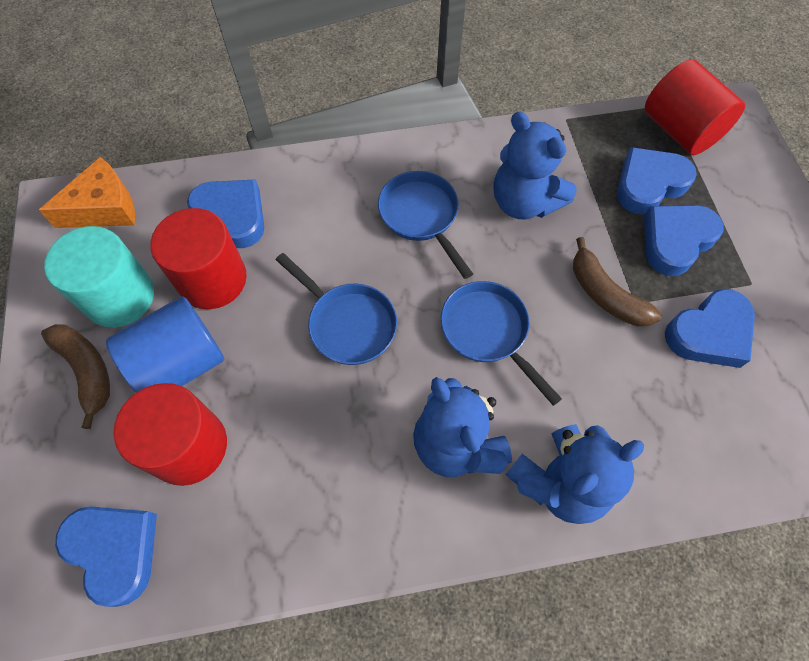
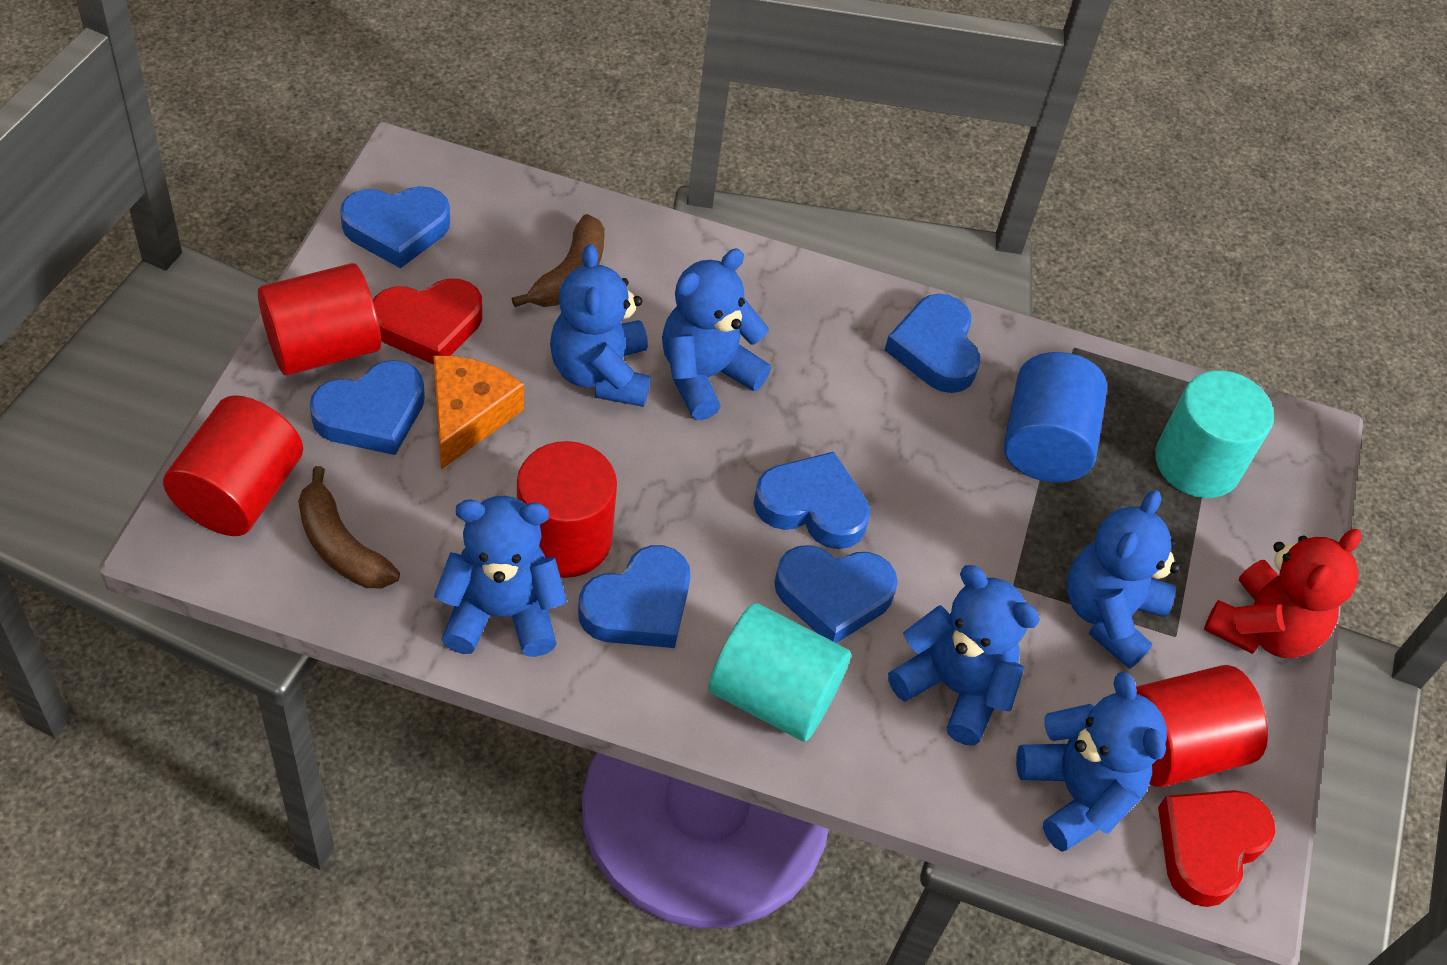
blue heart: [55,506,157,607] [187,179,264,248] [617,147,697,214] [644,205,724,276] [665,289,755,368] = 5 -> [309,360,425,455] [340,186,450,268] [578,545,690,648] [753,452,870,549] [774,545,898,643] [885,294,980,393] = 6
blue pan: [276,253,397,365] [378,171,473,279] [441,281,562,406] = 3 -> none = 0
blue teddy bear: [413,377,512,477] [494,112,577,219] [505,424,644,524] = 3 -> [434,496,567,657] [550,244,650,407] [662,249,771,420] [888,565,1040,746] [1016,672,1167,852] [1067,490,1180,669] = 6
red cylinder: [114,383,227,486] [150,208,247,309] [645,59,745,155] = 3 -> [163,395,303,536] [258,263,381,376] [517,441,617,578] [1136,665,1268,787] = 4
red heart: none = 0 -> [373,279,482,365] [1158,790,1275,907] = 2
red teddy bear: none = 0 -> [1204,529,1362,658] = 1
turquoise cylinder: [44,226,154,328] = 1 -> [709,603,851,742] [1155,371,1274,498] = 2

